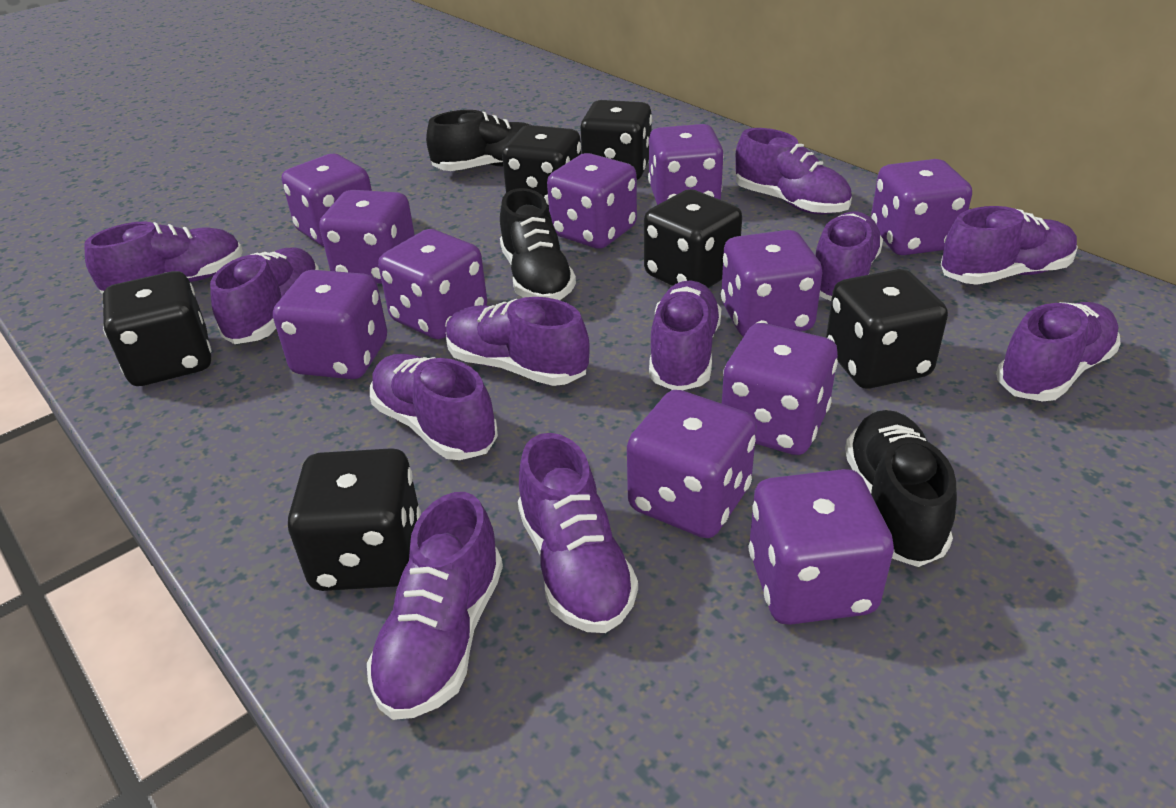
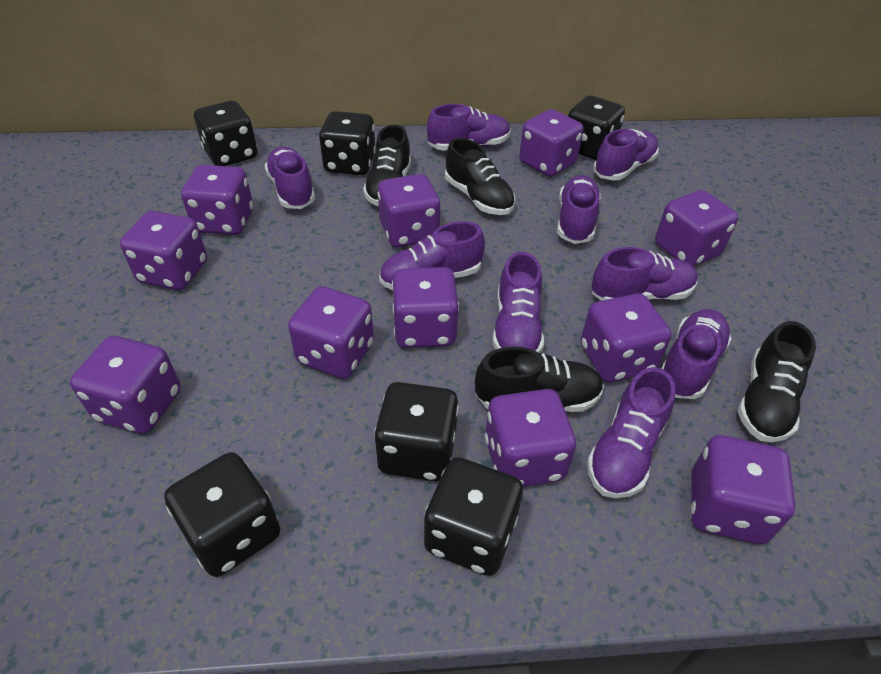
black shoe: [426,110,530,171] [500,188,576,300] [845,410,957,567] = 3 -> [363,125,411,206] [445,138,516,215] [475,347,604,412] [738,321,816,442] = 4
purple shoe: [84,221,243,294] [210,248,319,344] [367,492,503,720] [370,354,498,460] [446,297,590,386] [518,433,638,633] [649,281,722,390] [735,128,852,214] [815,212,883,301] [941,206,1078,285] [996,302,1121,401] = 11 -> [265,147,315,209] [379,221,485,290] [427,104,510,151] [493,252,544,353] [557,175,601,244] [587,367,675,498] [592,247,698,301] [593,129,659,180] [661,309,732,399] = 9

